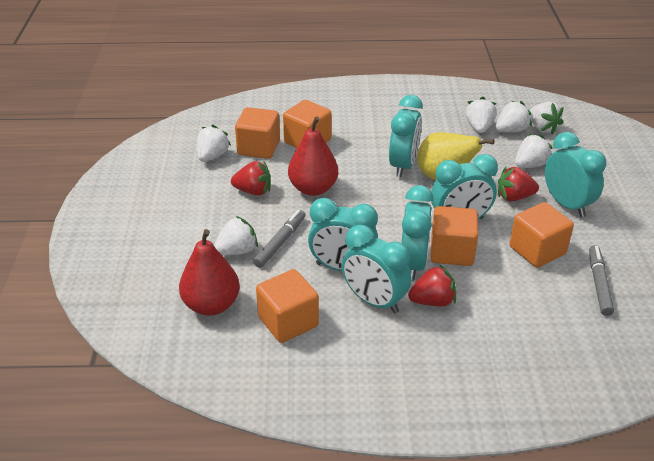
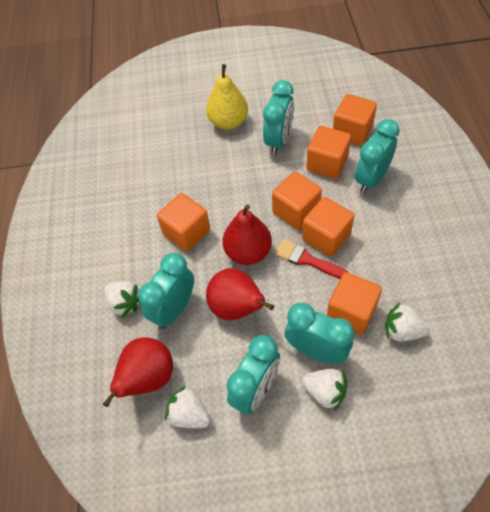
grey marker: [253,210,306,268] [589,245,614,316] = 2 -> none = 0
orange cube: [235,107,280,159] [256,269,319,343] [283,100,332,148] [430,206,478,266] [509,202,574,268] = 5 -> [157,193,210,251] [272,172,322,230] [302,197,354,257] [306,126,351,179] [327,272,382,335] [333,94,377,146] = 6
red brush: none = 0 -> [275,239,348,279] = 1
red pear: [179,229,240,316] [288,116,338,196] = 2 -> [103,337,173,407] [206,268,274,320] [223,204,272,265] = 3
red strawberry: [231,161,271,196] [408,264,456,307] [498,167,539,202] = 3 -> none = 0
turquoise clock: [308,198,378,271] [342,225,412,314] [389,95,423,177] [402,185,434,281] [431,154,498,219] [545,132,606,217] = 6 -> [138,253,194,329] [227,335,280,414] [263,80,294,155] [285,303,354,364] [355,119,400,193] = 5
white strawberry: [197,125,231,162] [214,216,258,255] [465,97,497,133] [496,101,532,132] [515,134,552,168] [530,102,564,134] = 6 -> [104,281,139,318] [165,386,210,428] [302,369,347,411] [385,303,430,341] = 4

